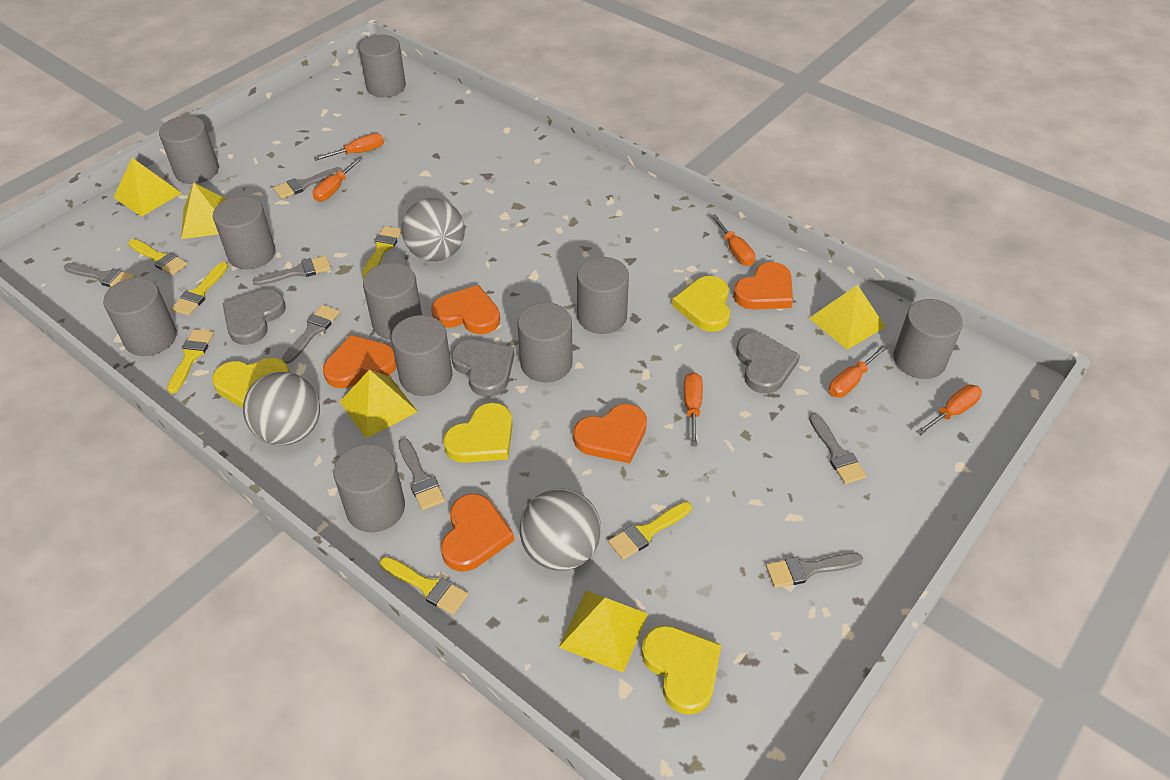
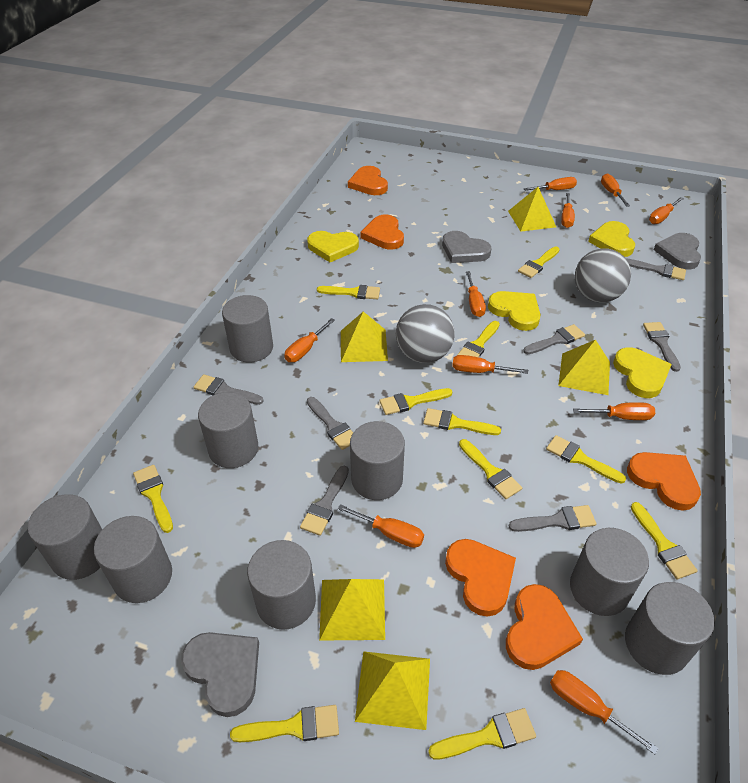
grey ball: [243,372,320,446] [402,198,465,261] [520,489,601,571] = 3 -> [396,304,455,363] [575,248,631,302] = 2
grey cylinder: [103,278,177,356] [159,116,219,184] [213,196,275,269] [334,444,405,532] [359,35,406,97] [363,263,422,340] [391,315,453,396] [517,302,573,382] [577,257,629,334] [893,299,963,379] = 10 -> [27,494,102,580] [94,516,172,603] [198,392,258,468] [222,295,273,362] [247,540,316,630] [350,421,405,500] [570,528,649,616] [625,582,715,675] = 8
orange screwdriver: [313,157,363,202] [314,133,384,161] [684,372,703,446] [711,214,755,266] [829,345,887,397] [916,384,982,435] = 6 -> [284,318,335,362] [338,504,424,548] [452,355,528,374] [466,271,486,317] [524,177,577,191] [550,670,659,755] [561,193,575,228] [573,402,655,420] [601,173,630,207] [649,197,684,224] = 10
yellow brush: [128,239,188,275] [167,329,214,394] [171,262,228,316] [362,226,402,278] [380,557,468,615] [608,502,692,560] = 6 -> [133,465,173,533] [230,705,339,742] [317,285,380,299] [380,388,452,415] [423,408,501,435] [428,708,536,760] [457,321,500,357] [459,439,522,499] [518,246,560,278] [546,435,626,483] [631,502,698,579] = 11

